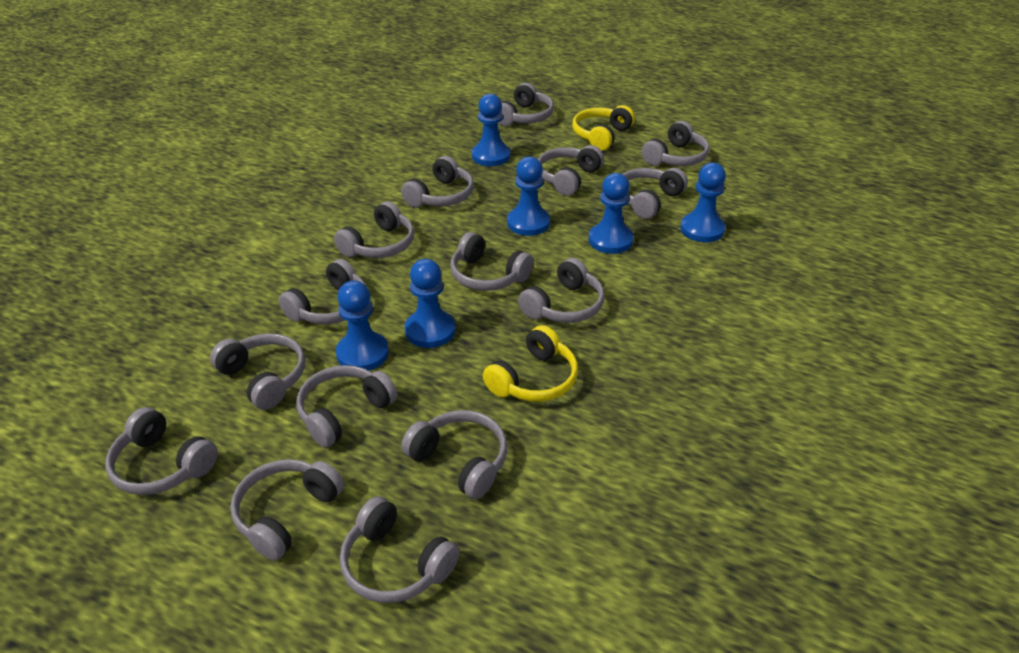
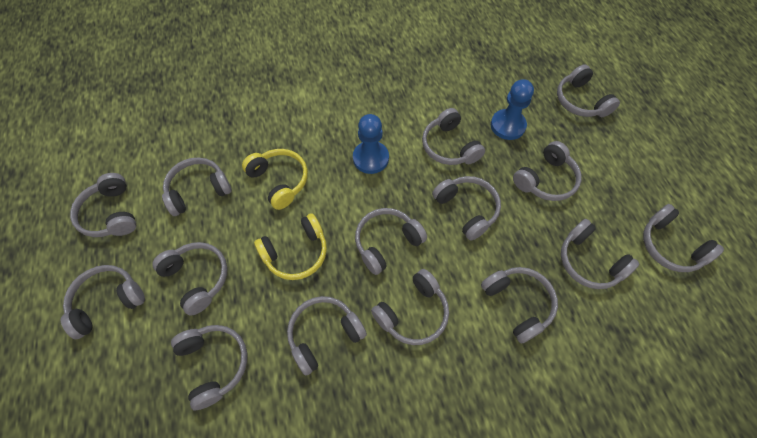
blue pawn: [336,281,389,371] [405,259,455,348] [472,94,510,166] [507,157,550,236] [589,173,633,254] [680,163,726,242] = 6 -> [353,114,389,174] [491,79,534,140] = 2

